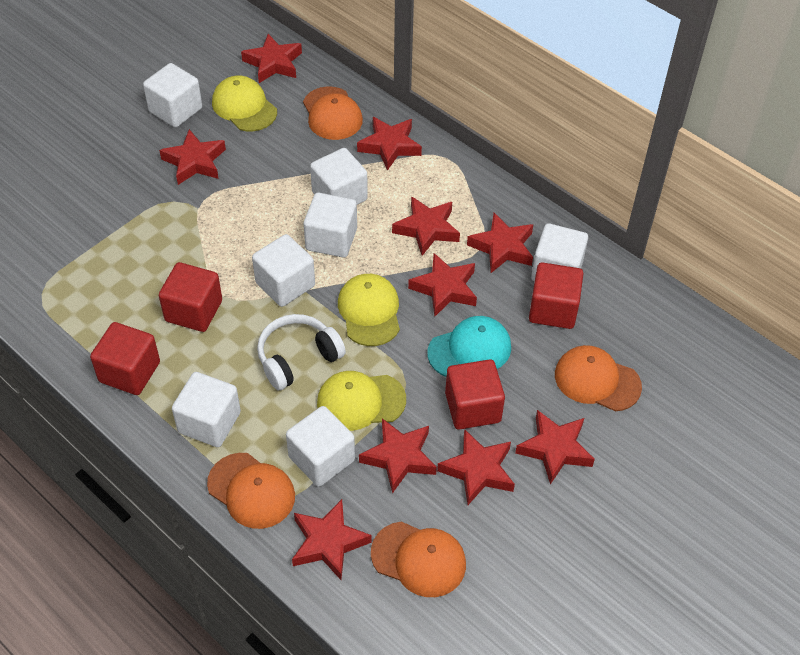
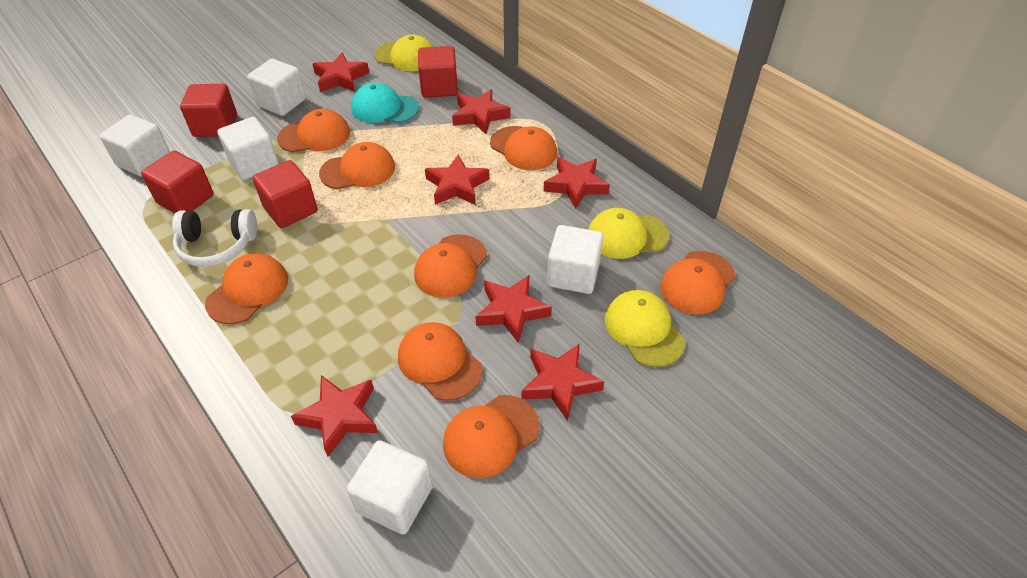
orange cap: [207,453,295,529] [303,86,363,140] [371,522,466,597] [555,345,642,411] = 4 -> [205,253,288,324] [277,109,350,152] [319,142,395,189] [398,322,483,401] [414,234,487,298] [443,395,539,478] [490,126,557,170] [660,251,736,314] = 8
red star: [159,129,226,185] [241,34,302,83] [292,499,372,580] [357,117,422,171] [359,418,437,494] [392,196,460,256] [408,253,477,317] [437,429,515,505] [467,213,533,273] [515,410,595,485] = 10 -> [291,375,378,457] [312,52,369,92] [425,154,490,205] [452,89,510,134] [475,275,552,343] [522,343,604,421] [544,157,610,209] = 7
white cube: [143,63,202,127] [172,372,241,447] [252,234,315,307] [286,406,355,487] [304,193,357,258] [310,148,368,205] [531,223,588,282] = 7 -> [100,115,170,177] [217,117,279,180] [247,59,306,116] [347,440,433,535] [547,225,603,294] = 5

